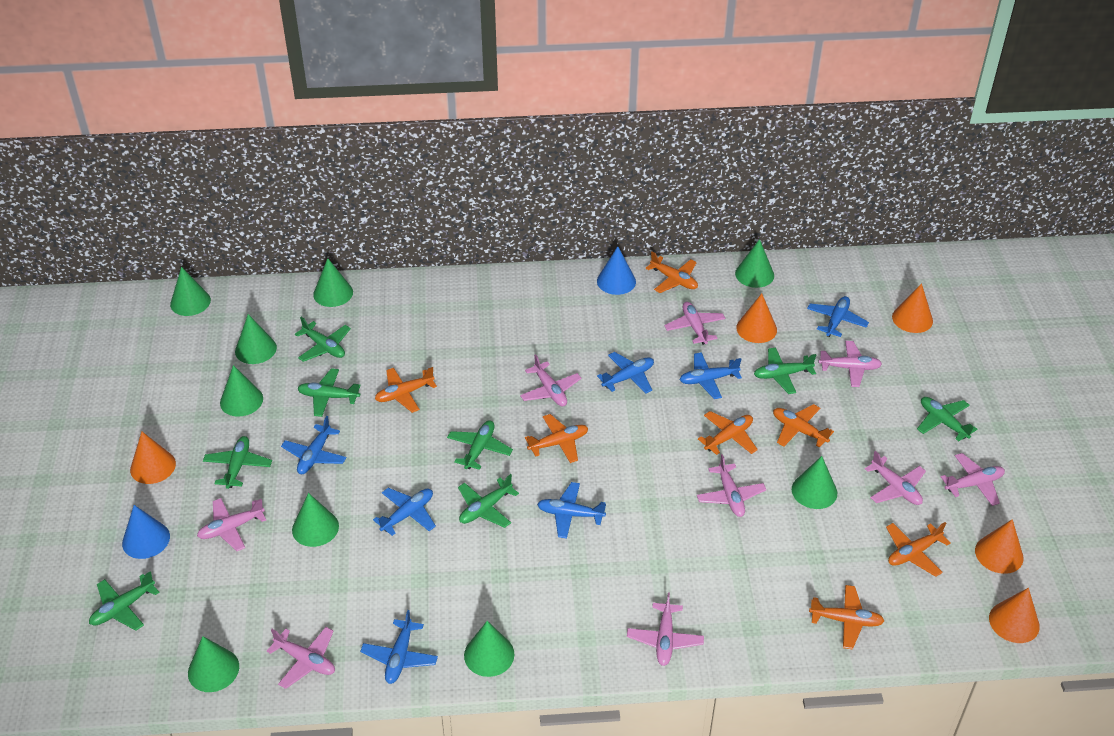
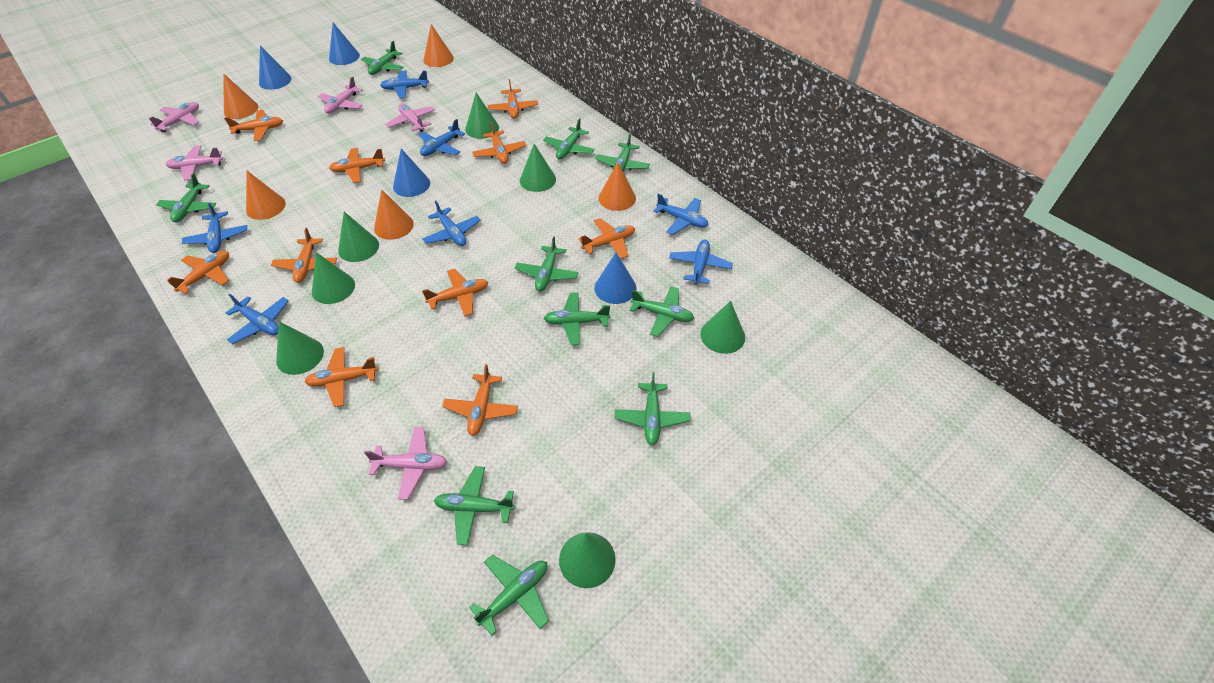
blue cone: [122,505,170,559] [597,246,636,295] = 2 -> [259,46,292,90] [329,23,360,65] [393,149,430,197] [594,253,637,304] = 4
green cone: [170,267,211,316] [188,636,239,692] [220,365,263,417] [235,314,277,364] [292,493,339,547] [313,258,353,307] [464,621,515,677] [735,239,774,288] [792,456,837,509] = 9 -> [276,321,324,375] [312,252,355,304] [338,212,379,262] [465,93,499,139] [520,144,556,192] [559,532,616,588] [700,301,745,354] = 7
green plane: [89,572,159,631] [203,436,272,489] [295,317,351,362] [297,368,361,417] [447,420,513,470] [458,474,519,528] [754,347,816,394] [917,397,977,441] = 8 -> [156,173,216,222] [361,41,403,75] [434,466,515,545] [469,555,549,636] [515,236,578,292] [543,118,594,159] [544,292,610,345] [595,133,650,172] [614,372,691,445] [630,286,694,337] = 10
orange plane: [375,367,437,413] [525,414,588,463] [645,251,698,293] [698,411,758,455] [773,404,834,448] [809,585,884,650] [886,522,950,577] = 7 -> [167,251,229,294] [224,110,283,141] [271,228,337,283] [304,347,378,407] [329,148,385,183] [422,269,488,316] [442,364,518,436] [472,122,526,164] [487,79,538,119] [578,218,635,259] = 10
pink plane: [197,498,266,551] [267,627,335,689] [520,354,581,406] [627,592,704,666] [664,302,726,345] [697,454,766,517] [818,341,882,387] [865,451,926,505] [941,453,1005,506] = 9 -> [149,102,199,132] [166,145,223,181] [318,76,363,114] [364,427,447,500] [386,103,436,132] = 5

